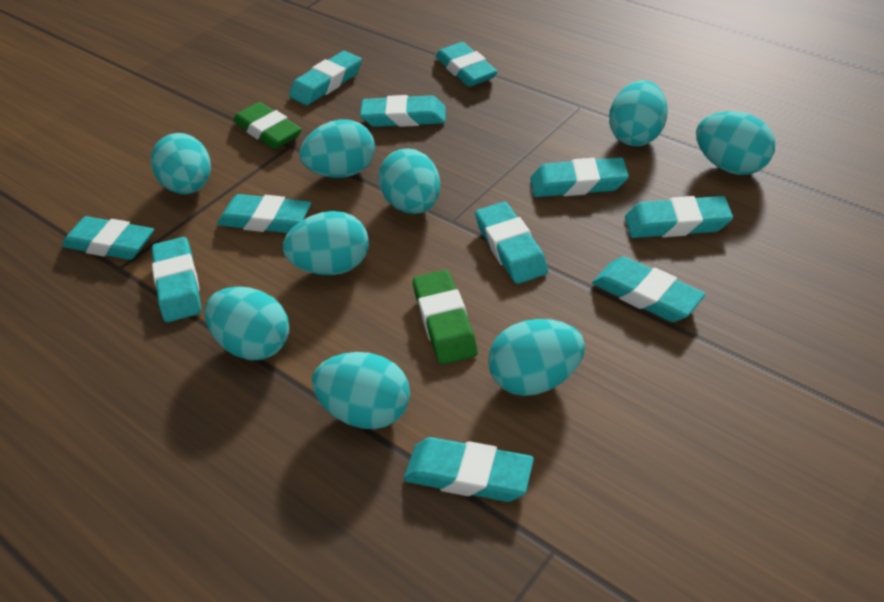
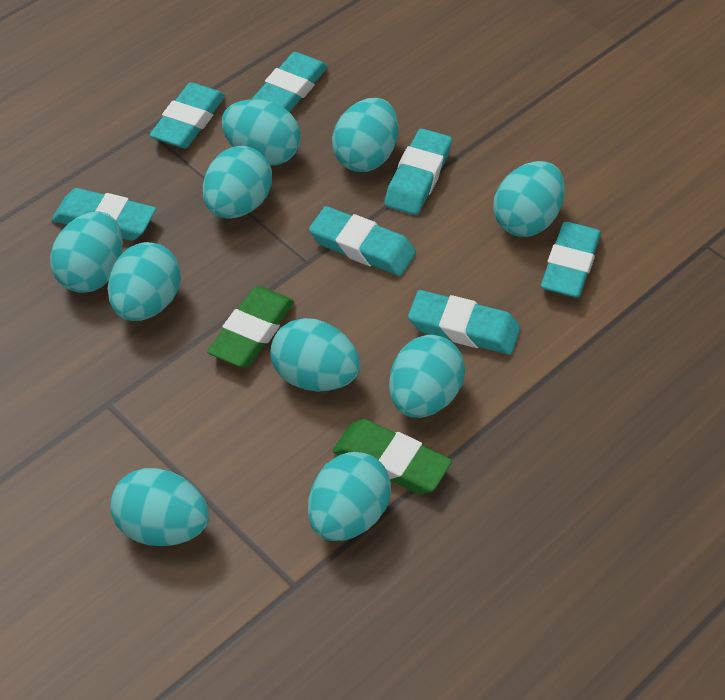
turquoise egg: [151,133,211,194] [205,287,290,360] [283,211,369,275] [299,119,375,178] [312,352,410,429] [378,148,440,214] [488,319,585,396] [609,80,668,146] [696,111,775,175] = 9 -> [50,211,123,293] [108,242,181,321] [110,468,209,546] [203,146,272,219] [222,99,301,166] [270,318,360,392] [308,452,391,541] [332,98,398,172] [389,335,465,418] [493,161,565,237] = 10
turquoise eraser: [62,216,154,260] [152,237,201,322] [217,194,311,233] [289,51,362,105] [360,95,446,127] [404,437,534,502] [436,42,498,87] [475,202,548,284] [530,157,629,197] [592,257,706,322] [625,196,733,238] = 11 -> [52,188,156,241] [149,82,225,148] [252,52,328,112] [309,206,416,276] [384,128,452,215] [408,290,521,355] [541,222,601,298] = 7

